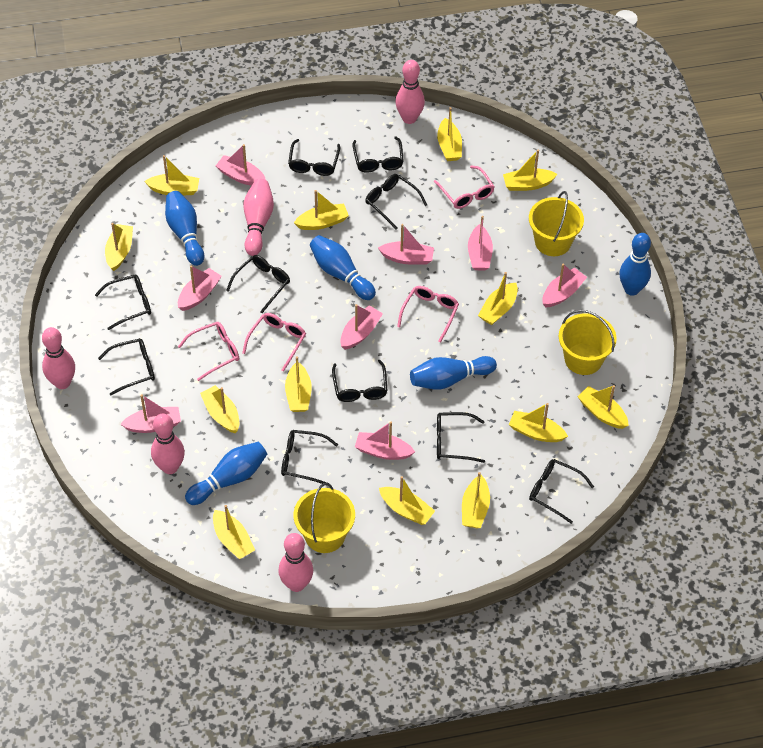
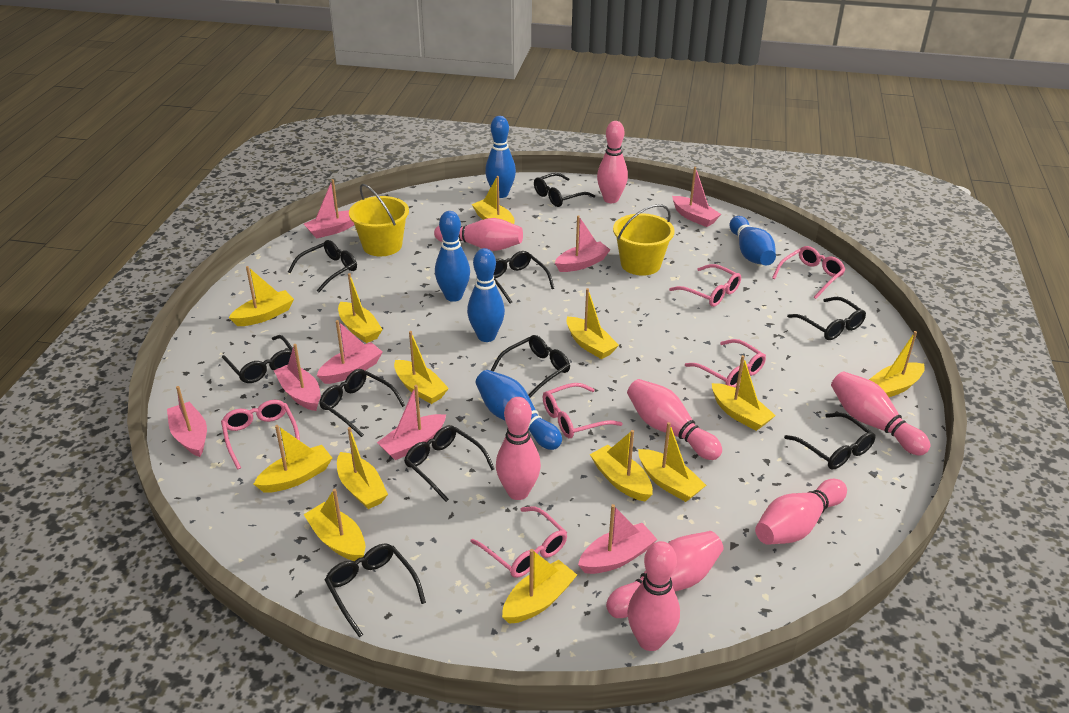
pink bowling pin: [42,327,75,389] [151,413,185,474] [243,179,274,256] [278,533,313,592] [396,60,425,124] = 5 -> [434,218,523,251] [496,397,541,500] [597,121,628,203] [606,531,724,618] [627,379,722,460] [627,541,680,651] [755,479,847,545] [831,371,930,456] = 8
pink glasses: [178,322,239,381] [242,313,306,372] [397,286,459,343] [434,165,494,209] = 4 -> [221,400,300,470] [470,506,567,578] [543,383,623,438] [669,264,741,307] [685,339,766,387] [772,246,845,299] = 6
yellow bucket: [294,483,355,553] [529,191,584,256] [559,310,617,375] = 3 -> [349,184,409,256] [613,204,675,276] = 2

